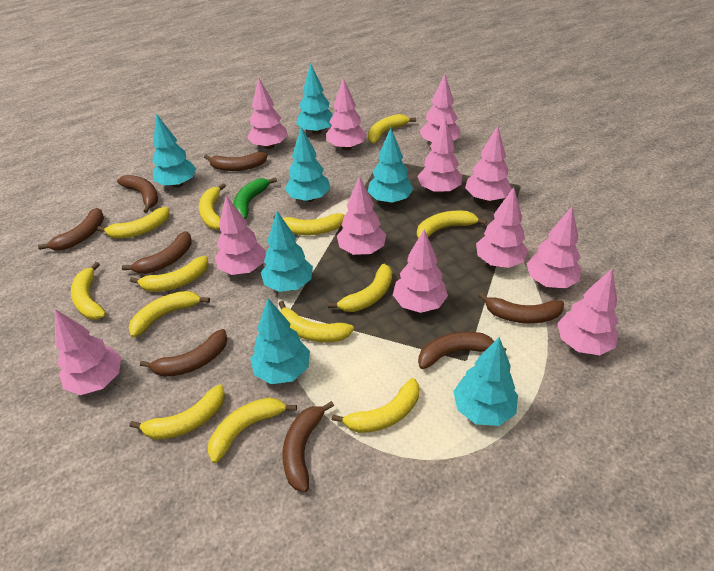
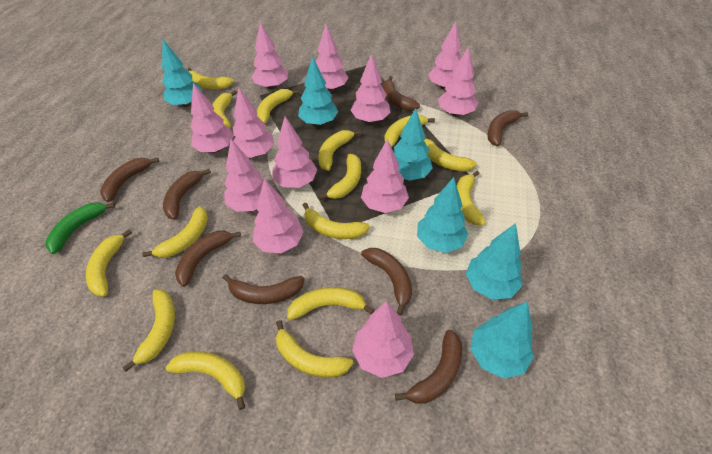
turquoise tree: [152,114,196,188] [250,298,310,384] [261,211,313,292] [285,127,330,202] [296,63,333,134] [368,128,413,204] [453,337,518,426] = 7 -> [162,40,203,107] [298,56,338,126] [394,108,433,181] [417,177,468,253] [466,223,522,300] [470,301,534,379] = 6
yellow banana: [71,262,106,320] [97,207,170,239] [129,291,210,338] [129,385,225,440] [130,256,209,292] [199,183,226,230] [208,397,297,463] [273,213,345,235] [278,301,354,342] [328,264,392,312] [332,378,419,433] [368,114,416,143] [417,210,487,238] = 13 -> [86,230,132,296] [123,289,175,371] [142,206,208,258] [166,351,245,410] [188,68,234,89] [213,90,237,128] [257,89,299,123] [276,320,353,378] [287,287,374,320] [303,203,370,239] [318,130,361,171] [319,154,361,200] [384,114,435,147] [424,134,477,172] [457,171,486,225] = 15

